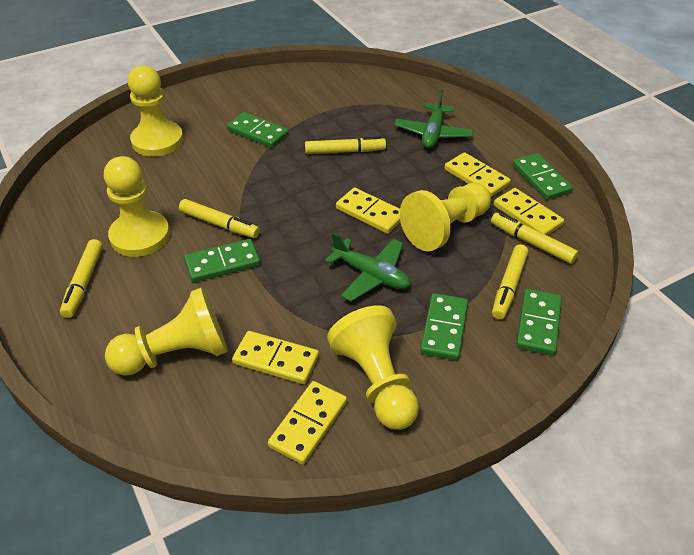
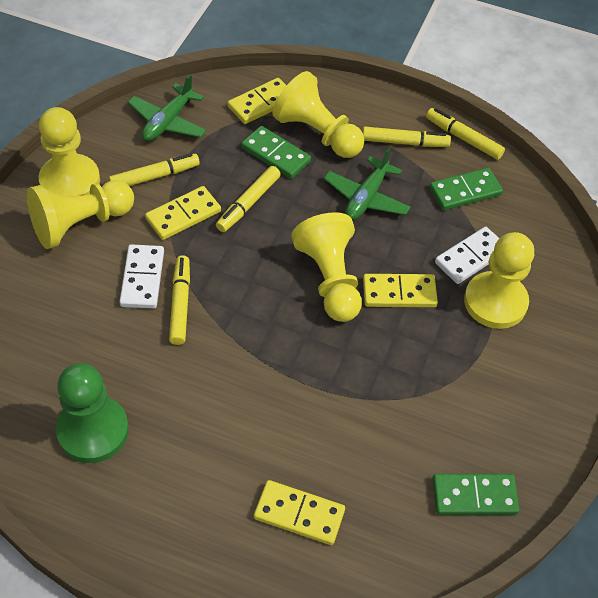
green domino: [184,239,260,282] [227,112,289,148] [420,293,468,360] [512,153,573,200] [516,289,562,355] = 5 -> [241,126,311,179] [429,168,503,210] [433,474,520,515] = 3
green pawn: none = 0 -> [56,363,129,463] = 1
white domino: none = 0 -> [119,244,164,308] [435,227,500,284] = 2
yellow domino: [232,331,319,384] [268,381,347,465] [336,187,400,234] [444,152,511,197] [494,188,564,235] = 5 -> [145,186,221,240] [228,78,287,124] [254,480,345,545] [363,274,438,307] = 4

